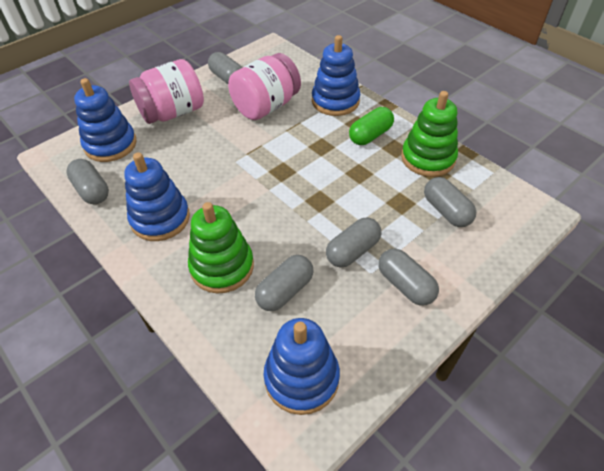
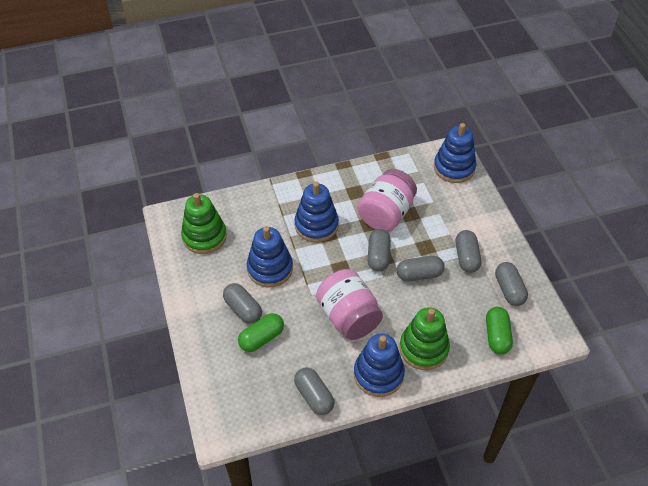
green capsule: [349,107,394,145] = 1 -> [238,313,284,352] [486,307,513,354] = 2

